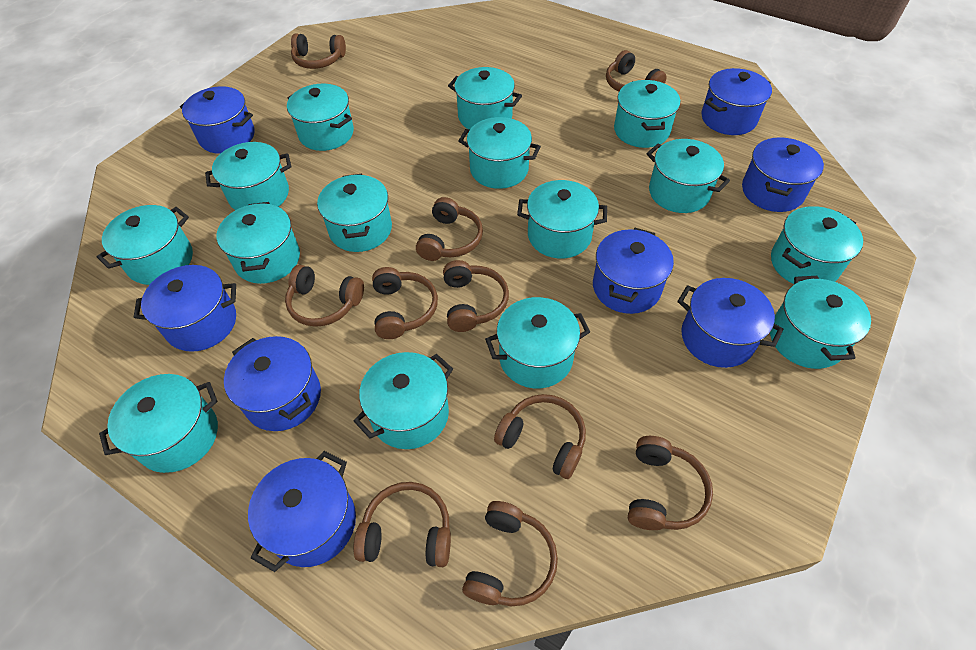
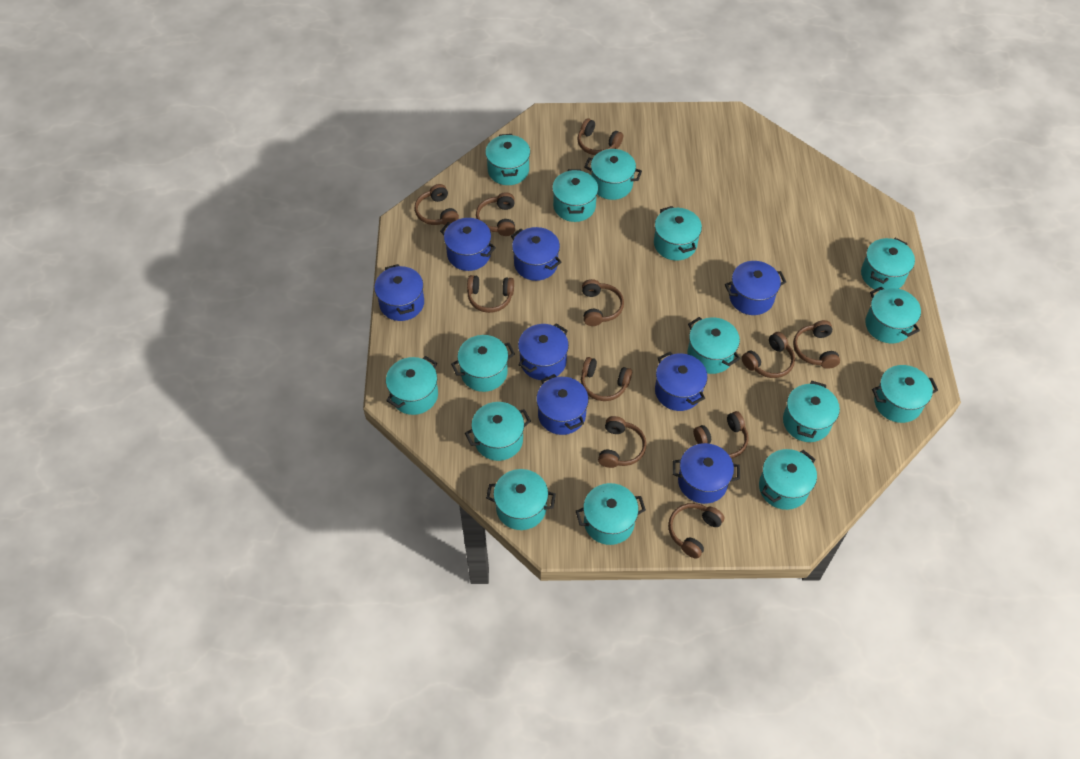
brown headphones: [285,265,364,327] [291,34,346,69] [353,482,451,567] [372,267,438,339] [416,197,483,261] [443,260,509,332] [462,501,558,606] [494,394,586,479] [606,50,667,92] [628,436,713,530] = 10 -> [415,184,459,225] [467,275,514,313] [476,192,515,236] [577,118,623,155] [581,357,632,401] [582,279,624,326] [598,416,646,468] [668,503,724,559] [693,411,749,458] [742,332,795,378] [793,320,840,369] = 11

